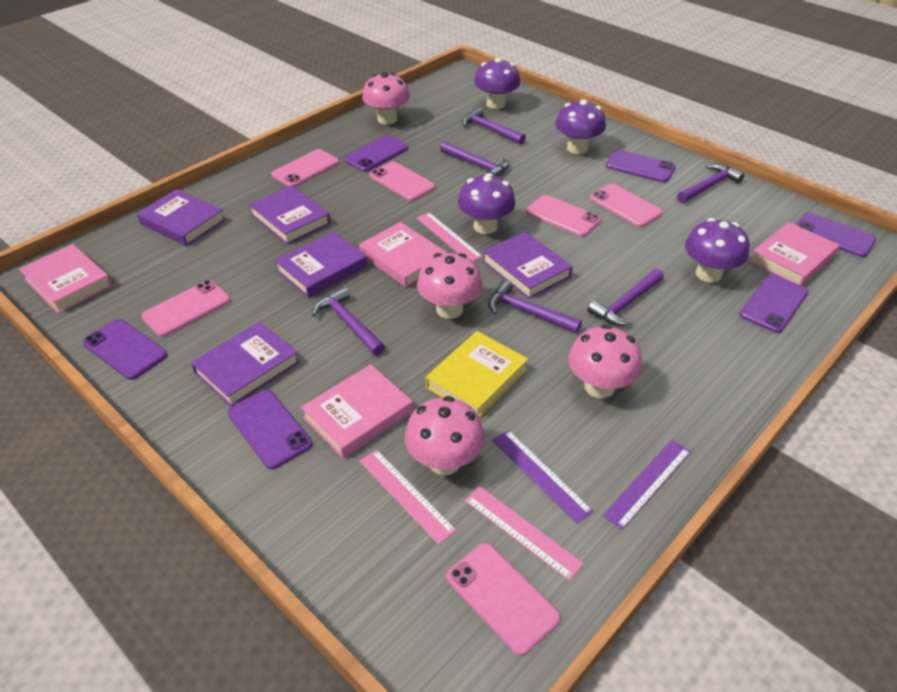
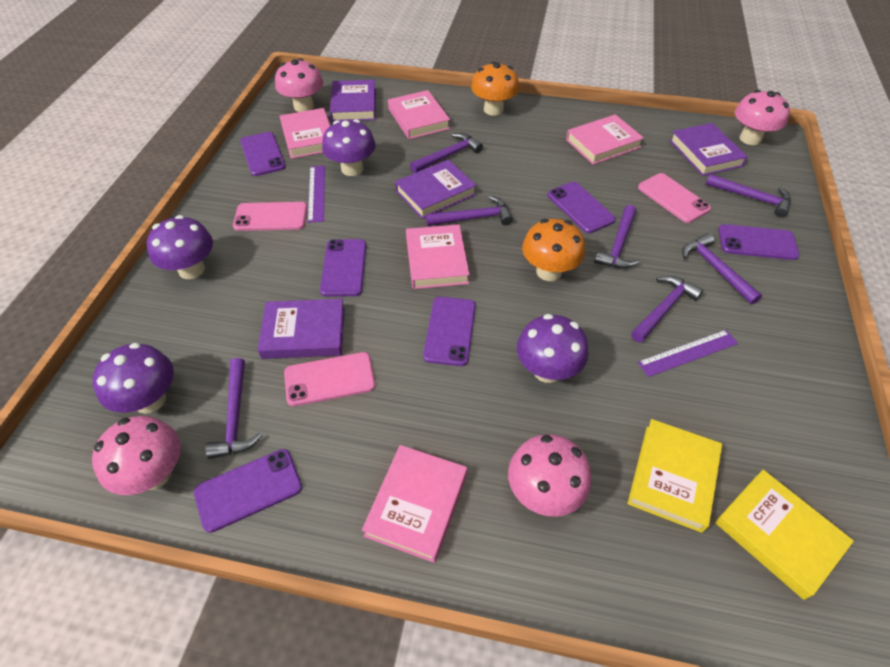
orange mushroom: none = 0 -> [471,61,519,116] [522,219,585,281] = 2
pink book: [19,244,112,313] [301,364,413,458] [359,222,447,287] [749,222,839,286] = 4 -> [279,108,330,159] [362,445,467,563] [388,90,450,139] [406,224,470,289] [566,114,644,165] = 5
pink phone: [141,280,231,337] [271,149,339,187] [369,161,435,201] [446,543,561,656] [526,195,601,237] [590,184,663,227] = 6 -> [233,202,308,231] [284,352,375,406] [638,173,711,223] = 3
pink ruler: [359,449,457,544] [416,212,483,261] [465,486,584,581] = 3 -> none = 0
purple book: [137,189,225,246] [191,322,300,407] [249,186,331,245] [275,231,367,298] [482,232,573,299] = 5 -> [257,299,345,359] [330,80,376,122] [395,159,477,219] [670,123,748,176] = 4
purple hammer: [312,287,385,356] [440,141,509,177] [462,107,526,144] [488,280,582,333] [587,269,664,326] [677,164,744,203] = 6 -> [205,358,262,459] [410,133,483,173] [426,196,513,226] [594,205,639,269] [631,276,703,343] [682,233,762,304] [705,174,791,217] = 7
yellow book: [426,331,528,418] = 1 -> [627,419,722,533] [715,470,854,600] = 2

